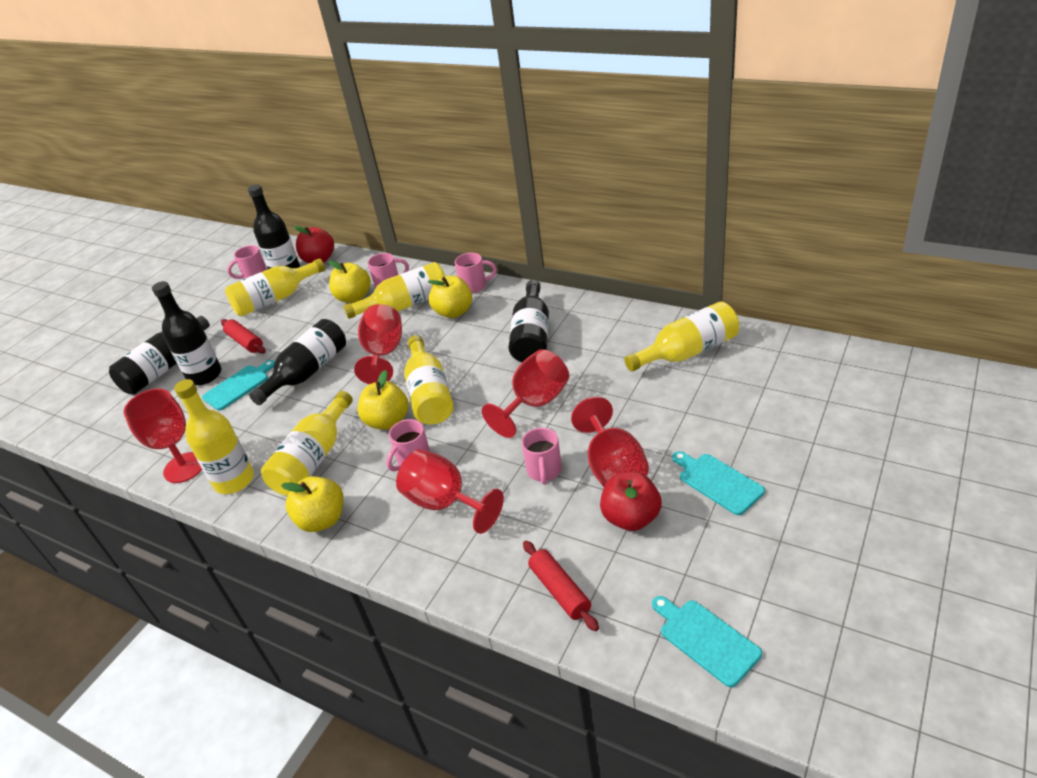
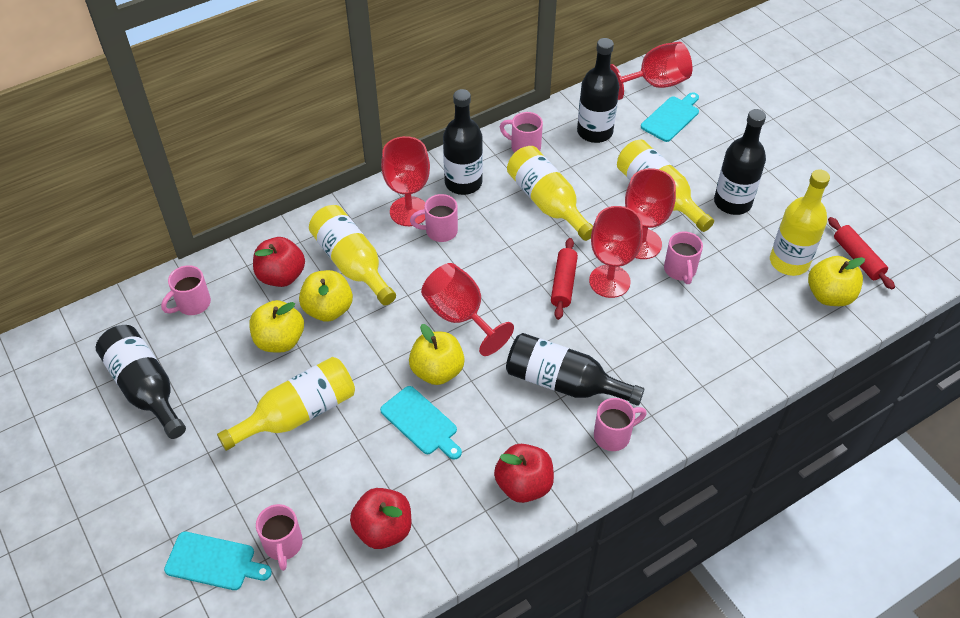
pink mug: [227,245,267,279] [368,253,409,288] [386,419,430,472] [455,253,497,293] [521,428,562,485] = 5 -> [161,265,211,315] [256,504,303,571] [410,194,458,242] [500,112,543,153] [594,398,647,451] [664,232,703,284] = 6
red apple: [294,226,334,264] [600,472,662,531] = 2 -> [253,237,305,287] [350,488,411,549] [494,444,554,503] = 3
yellow bottle: [174,379,254,494] [225,258,325,317] [261,391,353,495] [343,262,445,319] [404,335,454,425] [624,301,739,372] = 6 -> [217,357,355,451] [309,205,396,305] [507,146,593,241] [617,139,714,232] [770,169,830,276] = 5

